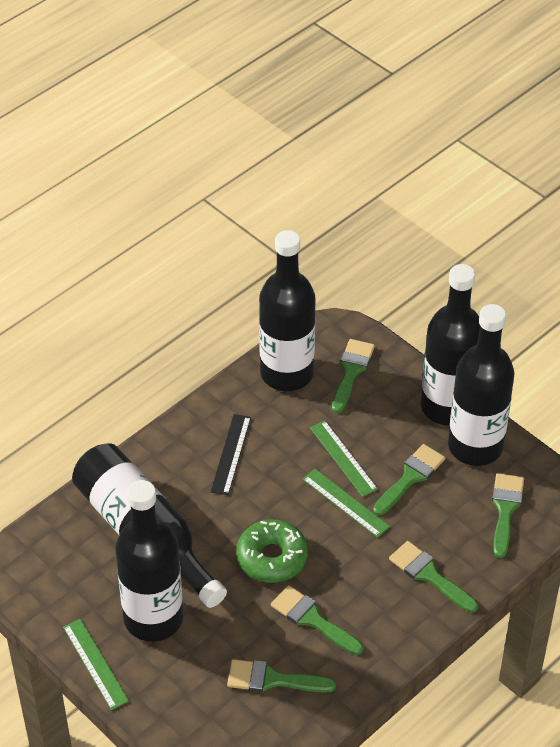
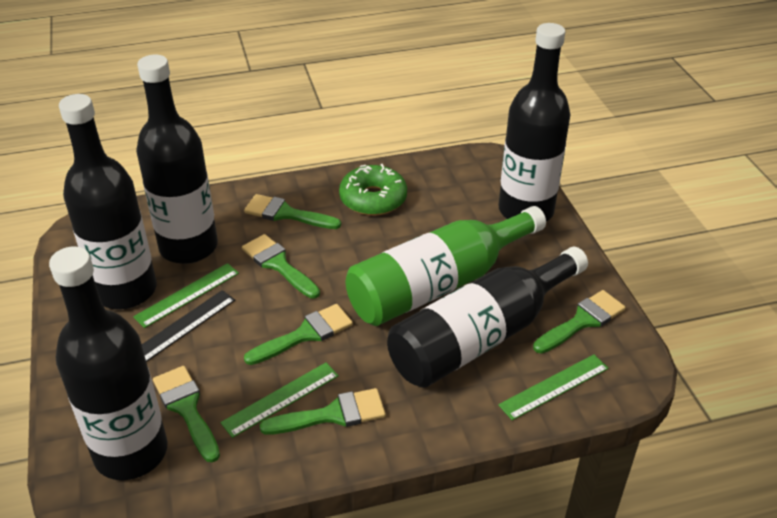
green bottle: none = 0 -> [346,206,546,326] = 1

